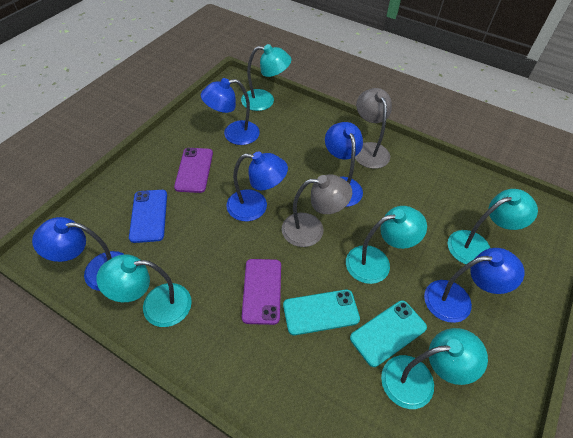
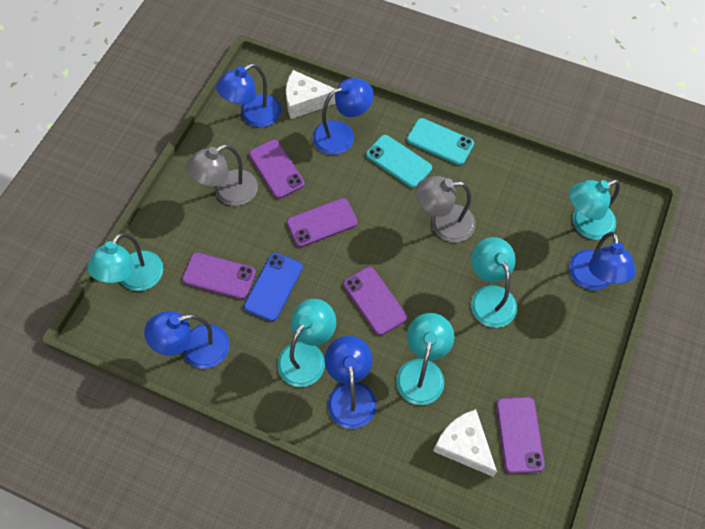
purple phone: [174,148,213,193] [242,259,281,325] = 2 -> [182,252,256,299] [249,140,305,199] [287,198,358,247] [343,267,407,336] [496,397,545,474] = 5
white cheese: none = 0 -> [286,70,336,119] [433,409,497,477] = 2

